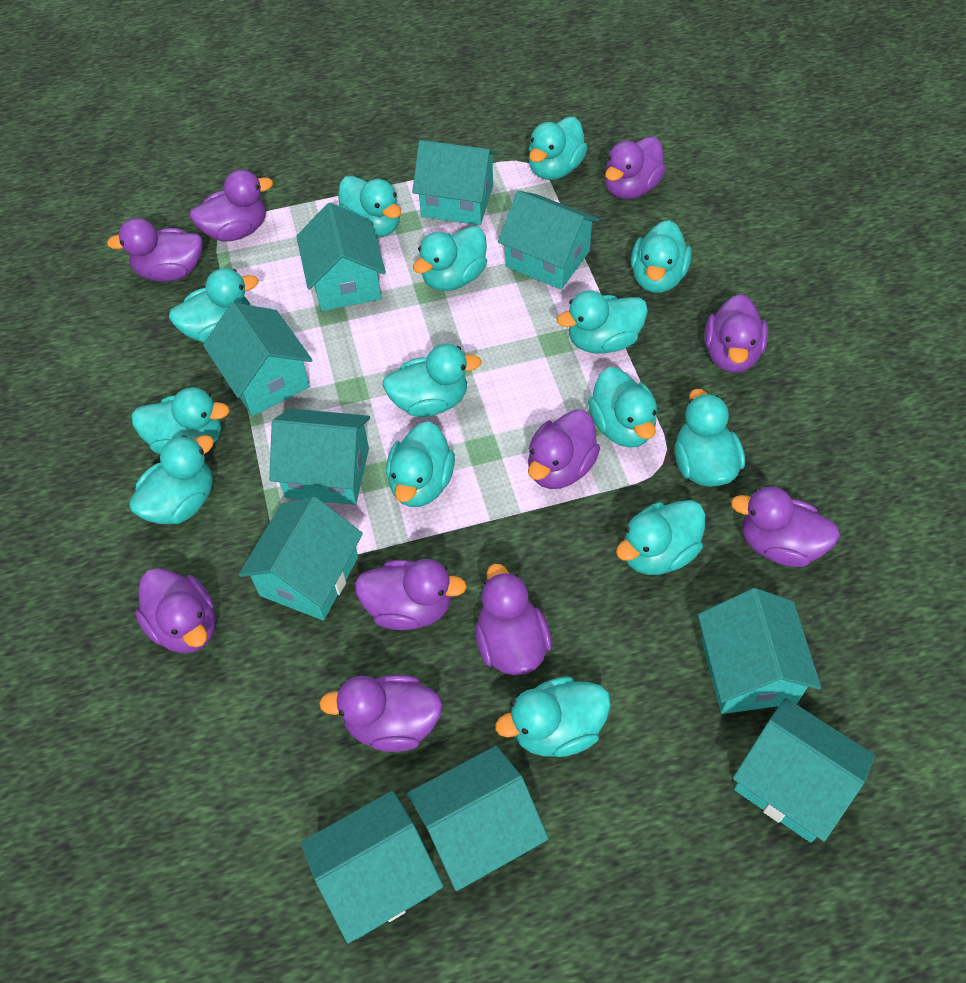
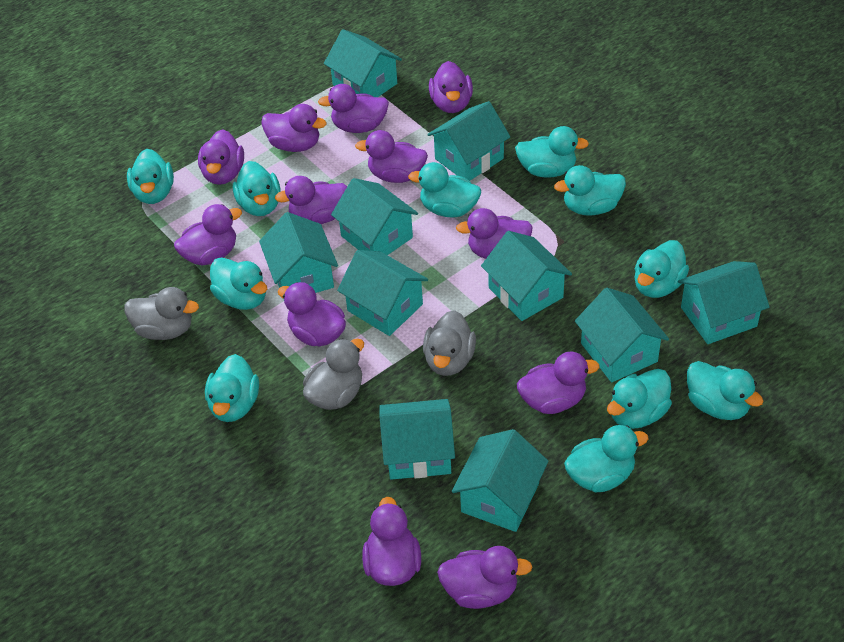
grey duck: none = 0 -> [124,287,199,340] [303,339,364,410] [423,310,476,376] = 3
purple duck: [107,218,203,282] [135,568,215,653] [190,170,273,242] [319,675,443,752] [355,559,467,630] [475,564,552,675] [528,410,600,489] [605,137,666,199] [705,294,768,373] [731,486,840,567] = 10 -> [174,204,242,266] [198,129,244,185] [261,104,327,152] [275,176,347,224] [278,282,346,347] [318,84,389,133] [355,130,428,183] [362,497,421,586] [429,61,473,113] [437,546,532,609] [456,208,533,259] [517,351,600,414] = 12
turquoise duck: [129,435,214,524] [131,387,230,454] [169,268,258,343] [338,175,401,238] [382,344,481,417] [386,421,455,507] [413,226,487,291] [495,676,611,757] [529,117,588,180] [557,290,648,354] [588,367,657,448] [616,500,706,575] [631,220,692,293] [675,389,745,487] = 14 -> [127,149,174,204] [205,354,259,422] [210,257,267,310] [233,161,281,216] [408,162,481,218] [515,126,589,178] [554,165,626,216] [564,425,648,493] [607,369,672,429] [634,240,689,298] [687,361,763,420] = 11

